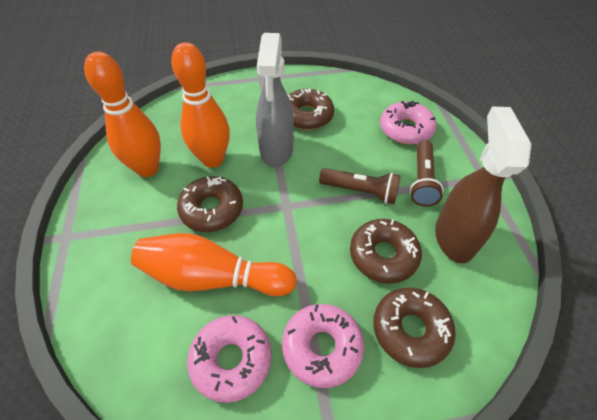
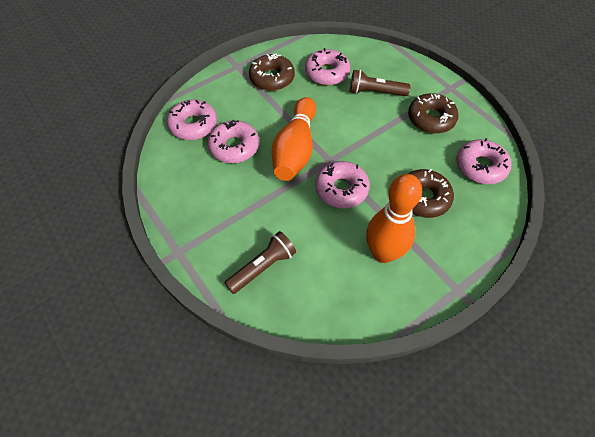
brown donut: [177,176,243,232] [287,89,334,130] [350,219,422,283] [373,288,456,368] = 4 -> [249,54,295,91] [408,93,459,133] [408,169,454,218] = 3
brown spray bottle: [435,106,532,263] = 1 -> none = 0
grey spray bottle: [256,33,294,167] = 1 -> none = 0
orange bowling pin: [84,52,161,177] [131,233,297,296] [171,42,230,168] = 3 -> [272,97,316,181] [366,174,422,263] = 2
pink donut: [187,315,272,403] [282,304,364,388] [380,101,437,145] = 3 -> [167,99,217,140] [208,120,259,163] [305,48,351,85] [315,161,370,208] [456,138,511,184] = 5

